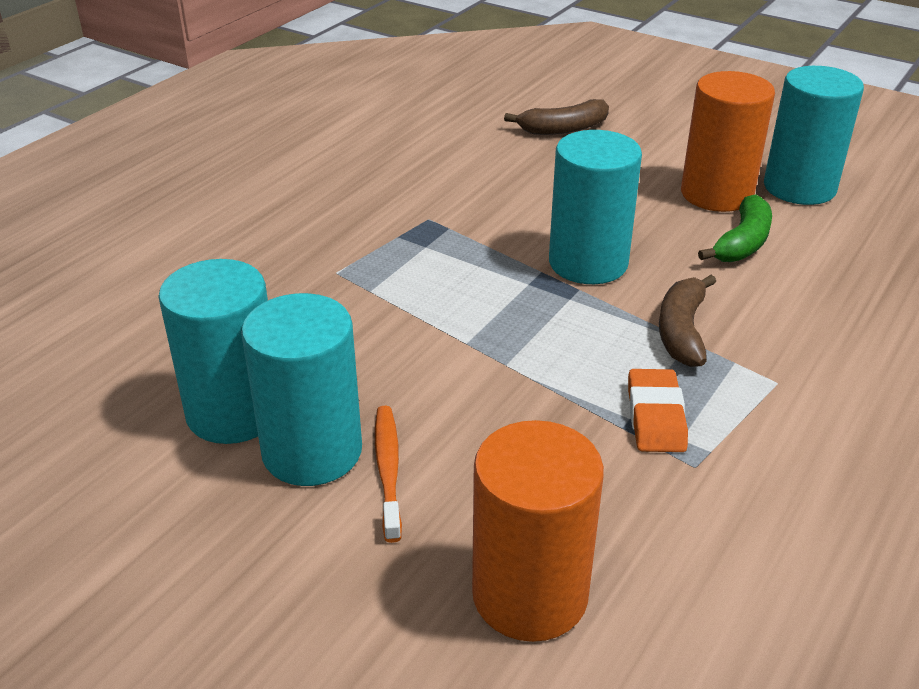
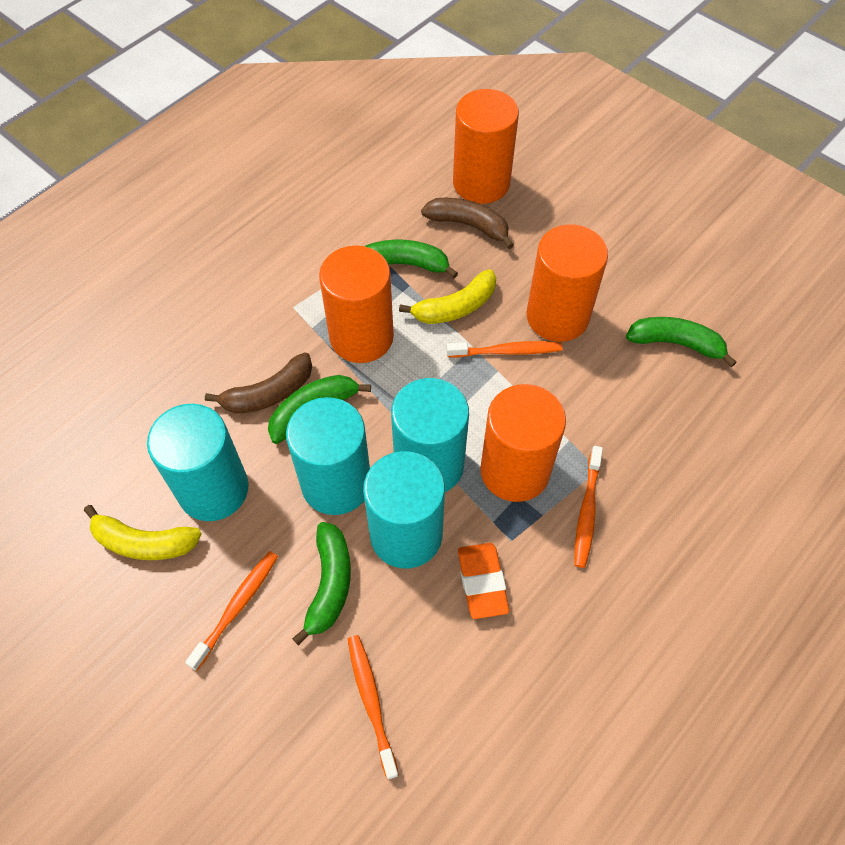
green banana: [698,194,772,262] = 1 -> [268,375,371,444] [292,522,351,646] [365,240,458,278] [626,317,737,367] = 4
orange cylinder: [472,420,604,642] [681,71,775,212] = 2 -> [319,246,394,363] [453,89,519,204] [480,384,566,502] [527,224,608,342] = 4
orange toothbrush: [375,406,402,543] = 1 -> [185,551,278,671] [348,635,399,780] [447,341,562,358] [574,446,603,568] = 4
yellow banana: none = 0 -> [84,505,202,560] [399,269,496,324] = 2

